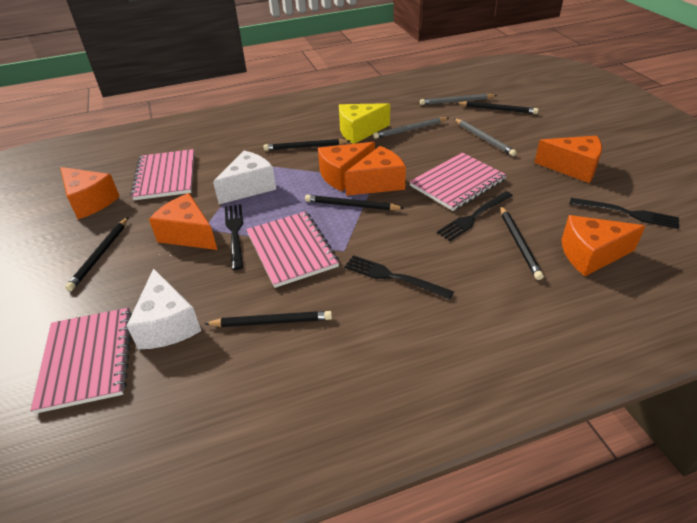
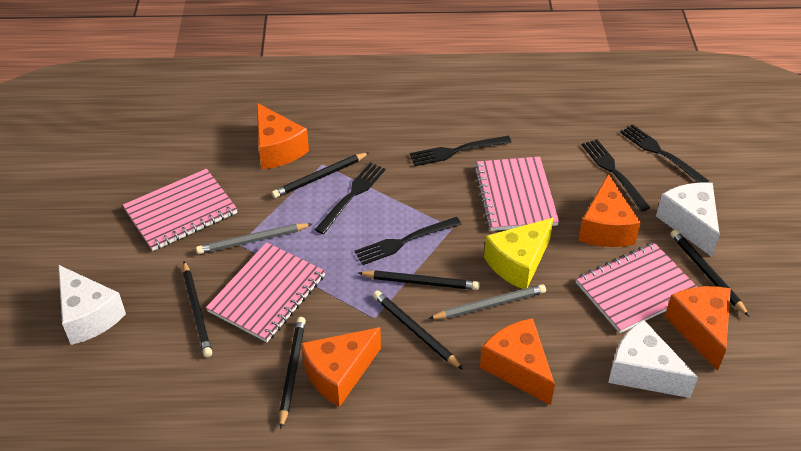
black fork: [225,204,243,270] [344,255,454,300] [437,191,513,241] [570,198,679,229] = 4 -> [315,162,386,235] [355,217,462,265] [410,136,512,166] [582,139,651,211] [620,124,709,183] = 5
grey pencil: [373,117,449,139] [420,94,497,105] [454,118,517,156] = 3 -> [196,223,312,254] [428,284,546,319] = 2
orange cheese: [60,167,120,219] [149,193,217,250] [318,142,375,191] [345,146,406,196] [534,136,602,183] [561,215,645,276] = 6 -> [257,103,309,169] [301,327,381,407] [480,318,555,405] [578,173,641,247] [665,286,731,371] = 5
white cheese: [127,268,201,349] [213,151,276,204] = 2 -> [58,265,126,345] [608,320,698,398] [656,182,720,257] = 3

